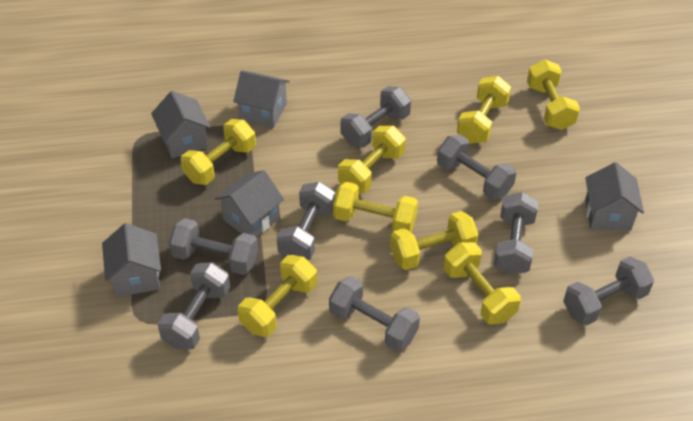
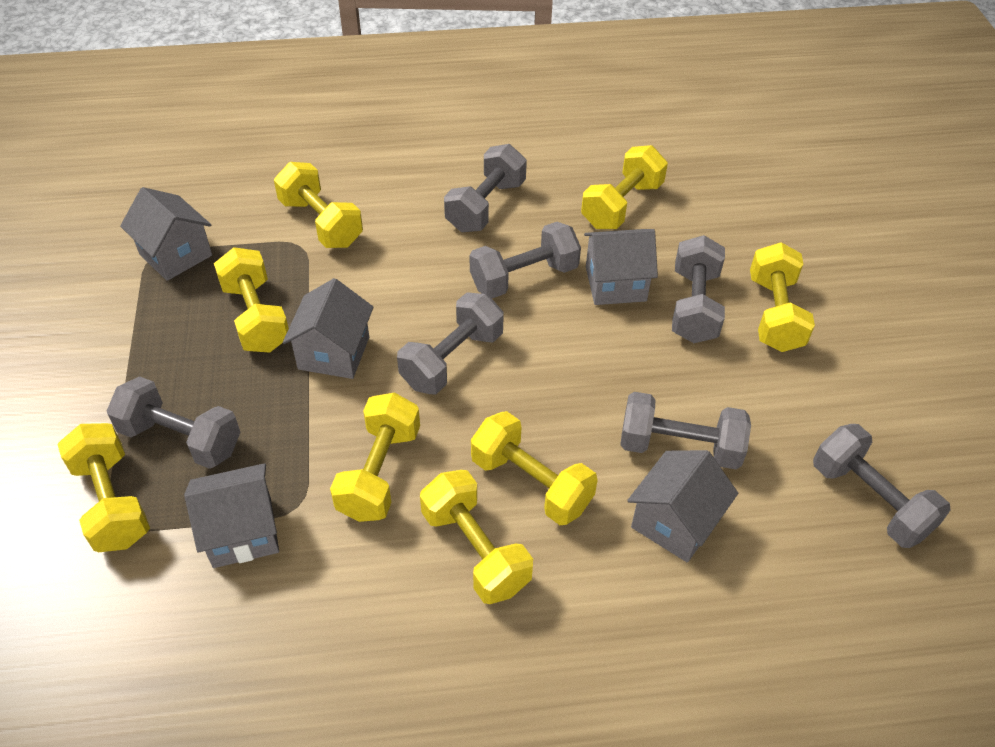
grey dumbbell: [158,262,230,350] [168,218,258,275] [277,182,335,260] [329,276,420,351] [341,86,411,148] [437,134,516,200] [494,192,538,275] [563,257,654,325] = 8 -> [107,376,241,469] [397,292,504,394] [444,144,527,232] [470,222,581,298] [620,392,751,469] [672,235,725,343] [813,424,951,548] = 7

